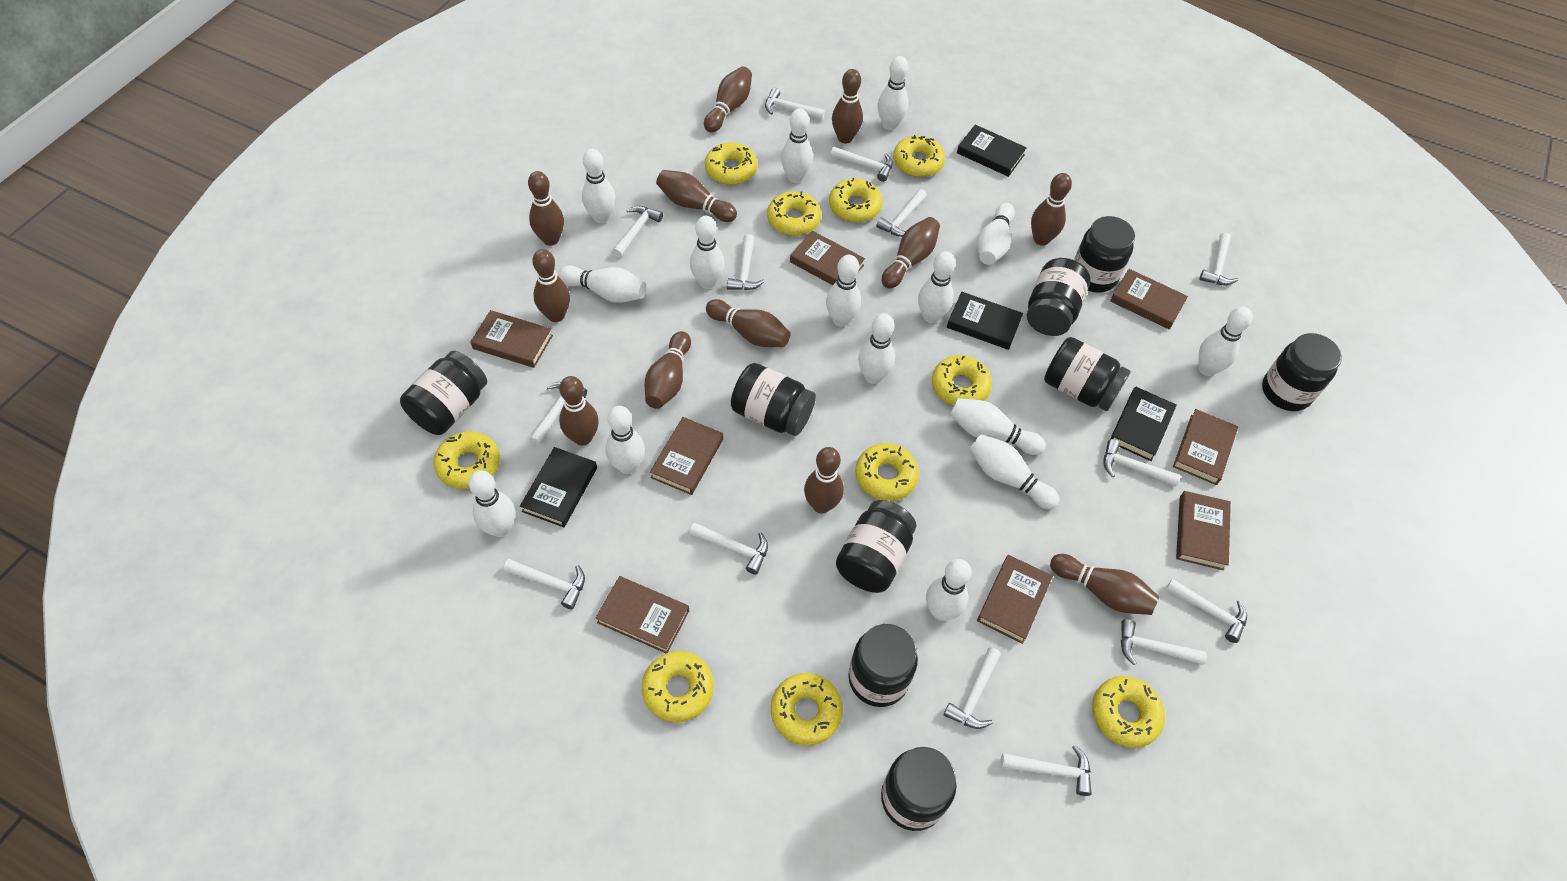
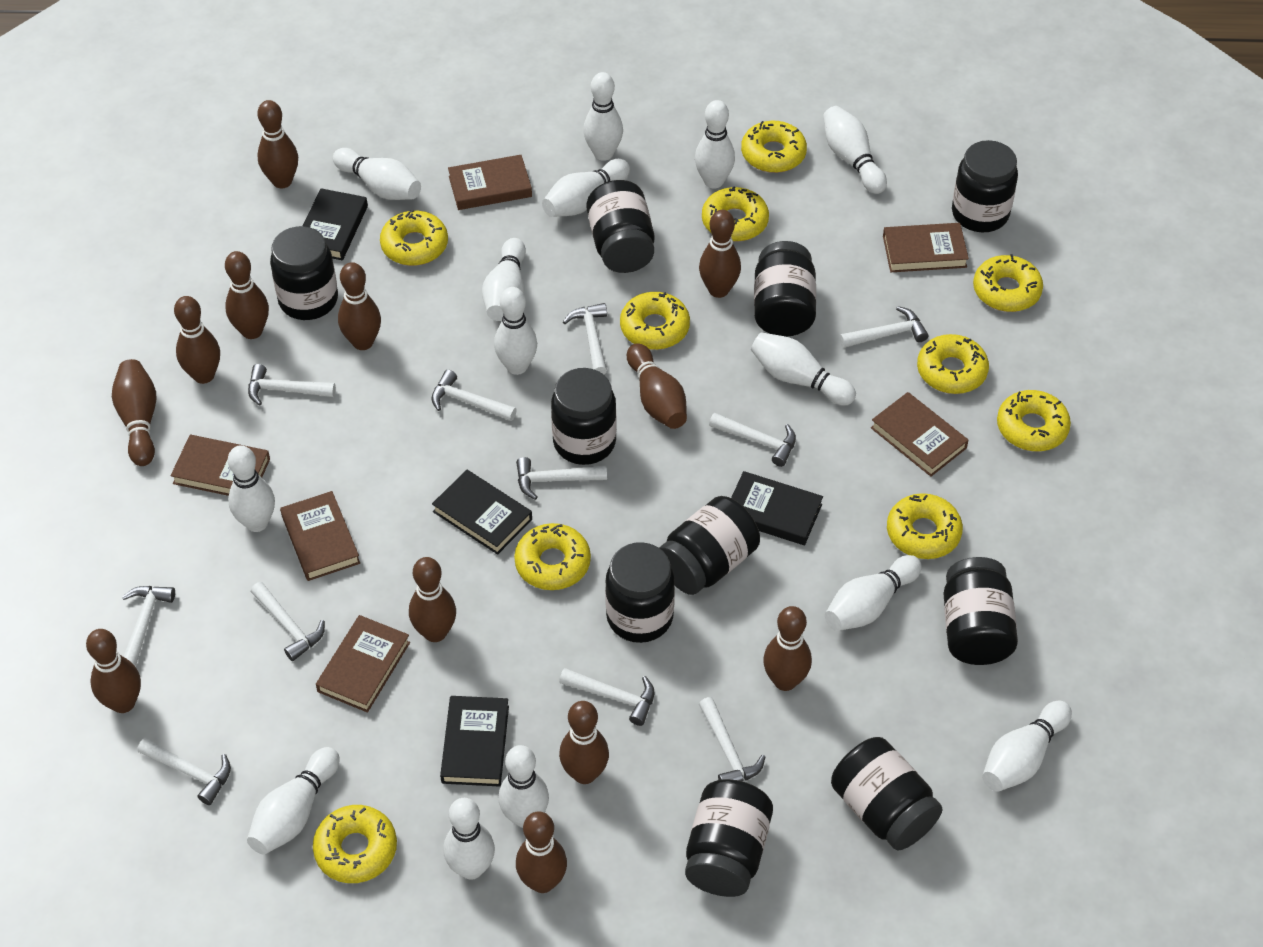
black jar: [400,351,487,435] [731,363,816,436] [836,500,916,593] [848,624,918,707] [881,747,956,831] [1027,258,1091,336] [1044,337,1131,411] [1074,216,1135,293] [1262,333,1342,411] = 9 -> [270,226,338,320] [551,368,617,465] [587,180,654,273] [605,542,675,643] [659,496,760,595] [685,779,773,897] [754,241,816,337] [831,737,943,851] [943,557,1018,665] [952,140,1018,232] = 10
brown book: [470,310,553,368] [596,576,689,653] [650,417,723,495] [790,231,865,285] [977,555,1053,644] [1110,269,1188,330] [1173,409,1238,485] [1176,491,1231,570] = 8 -> [171,435,270,496] [280,491,360,581] [316,615,410,713] [448,155,532,210] [871,392,969,477] [883,223,969,272] = 6
white bowling pin: [469,470,515,537] [558,265,647,303] [582,149,616,223] [606,406,645,474] [690,216,725,289] [781,109,813,183] [826,255,861,327] [858,313,895,384] [878,56,909,130] [918,251,956,323] [926,559,971,621] [950,398,1046,455] [969,434,1060,510] [977,203,1015,265] [1198,307,1253,376] = 15 -> [228,445,275,532] [247,747,340,855] [333,148,421,200] [443,798,495,880] [482,238,526,321] [494,287,537,375] [498,745,549,828] [542,159,630,217] [583,72,623,161] [695,100,735,189] [751,332,856,405] [823,106,887,194] [825,555,922,631] [982,701,1072,792] = 14
white hammer: [503,559,585,609] [529,382,587,445] [613,206,663,257] [689,522,768,575] [727,234,765,290] [765,88,825,120] [830,147,893,182] [876,189,927,237] [944,647,1001,729] [1000,745,1092,796] [1103,439,1181,486] [1121,619,1207,665] [1165,579,1247,643] [1199,233,1238,285] = 14 -> [122,586,175,667] [137,738,231,805] [248,364,336,406] [251,582,325,661] [431,370,517,421] [516,457,607,500] [559,668,654,726] [563,303,607,374] [699,697,765,782] [709,413,796,467] [840,306,928,348] = 11

